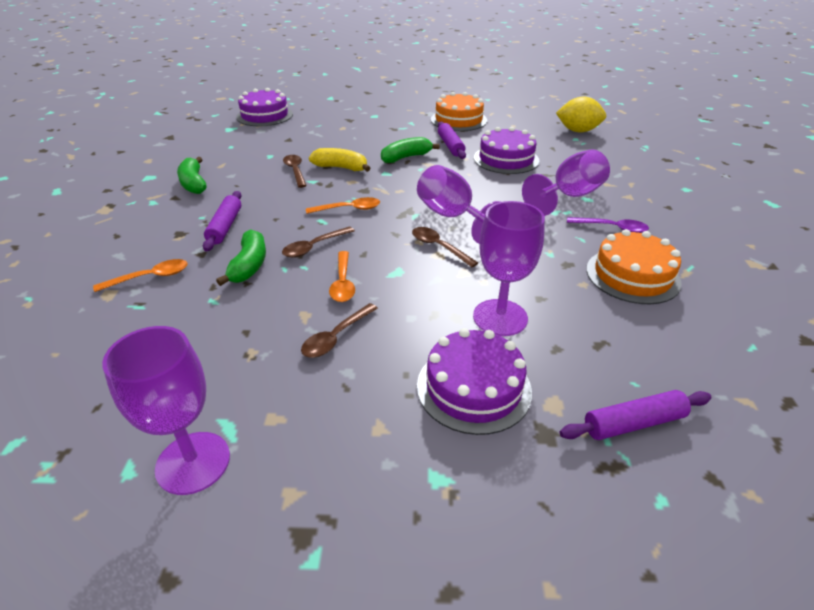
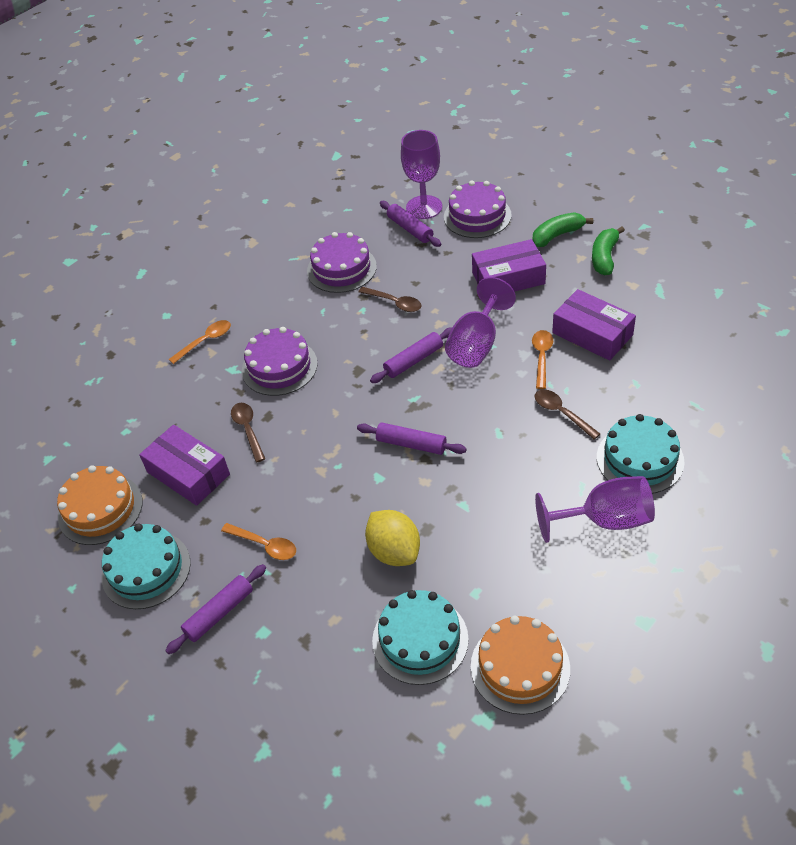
brown spoon: [282,226,355,258] [283,155,307,188] [301,303,378,358] [412,227,478,267] = 4 -> [231,403,265,462] [358,287,421,312] [534,390,600,439] = 3
green banana: [177,157,207,194] [216,229,266,286] [381,137,440,163] = 3 -> [533,212,593,247] [592,226,625,275] = 2
purple box: none = 0 -> [139,425,230,506] [472,239,546,292] [552,289,636,361] = 3
purple goblet: [102,326,230,495] [417,165,500,244] [473,201,545,336] [522,150,610,216] = 4 -> [401,130,442,219] [445,277,516,368] [535,476,655,543] = 3
purple rolling pin: [203,191,241,252] [438,122,466,159] [560,390,711,440] = 3 -> [165,564,266,654] [357,422,467,455] [370,327,452,383] [380,201,441,247] = 4
purple spoon: [567,217,649,233] = 1 -> none = 0
turquoise cake: none = 0 -> [102,523,191,609] [372,590,469,685] [597,414,685,494] = 3
yellow banana: [309,148,371,172] = 1 -> none = 0

